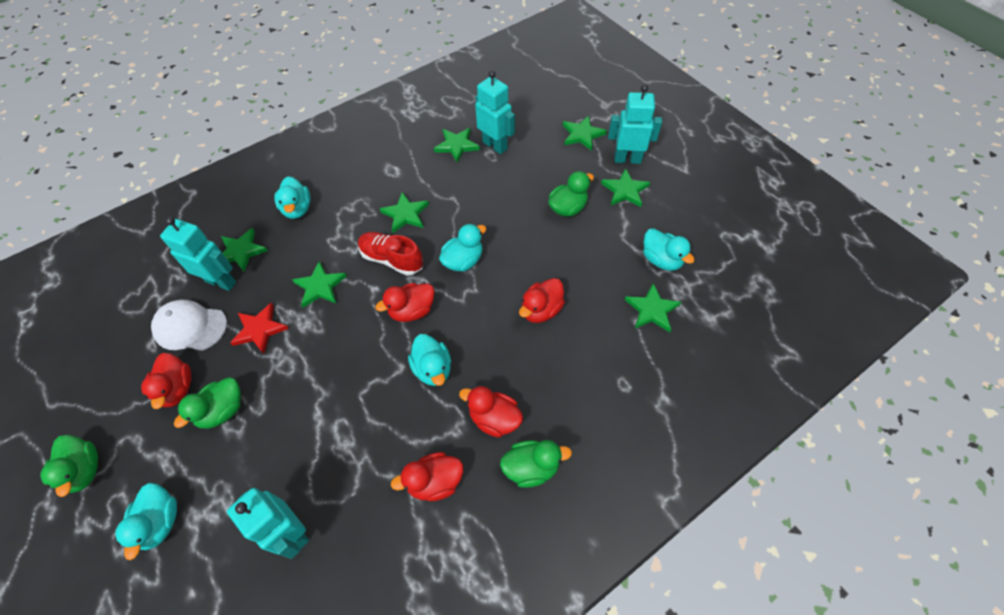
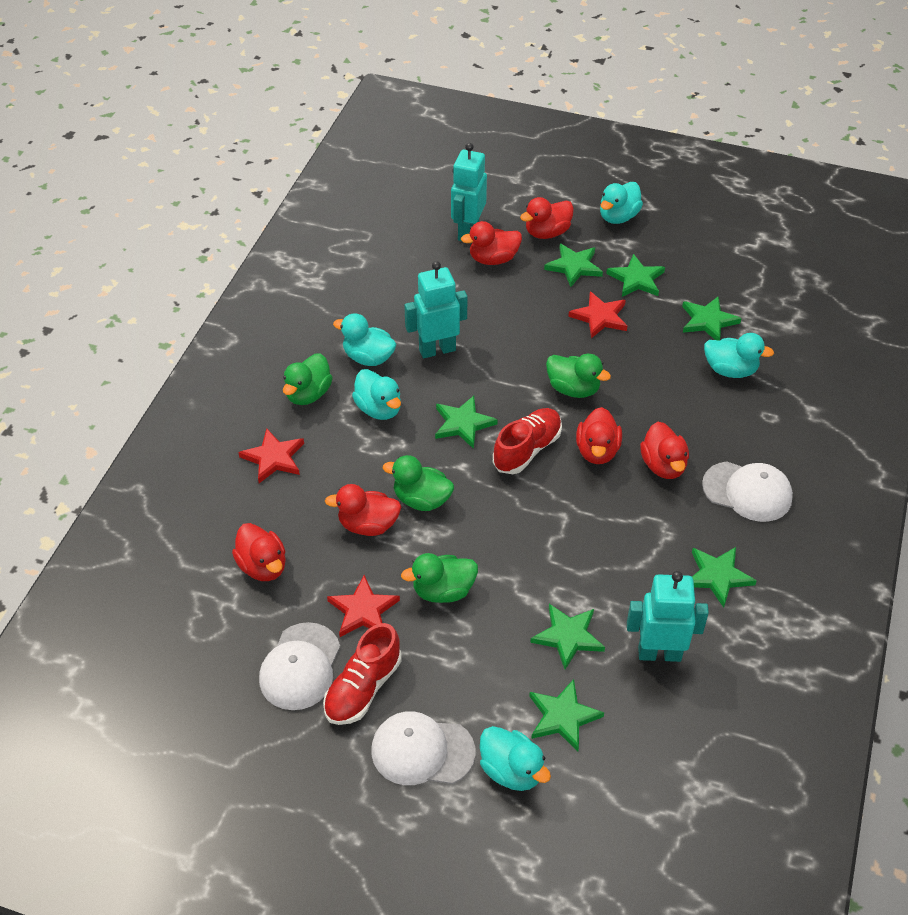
red duck: [141,353,191,409] [375,283,435,322] [391,452,463,501] [459,386,523,438] [519,278,565,323] = 5 -> [232,523,286,581] [325,484,401,536] [461,221,522,265] [520,197,574,239] [576,407,622,464] [640,422,689,479] = 6
red shoe: [358,232,423,276] = 1 -> [323,623,402,725] [493,408,562,474] = 2
red star: [230,302,289,354] = 1 -> [238,429,304,483] [327,575,400,637] [568,291,627,338] = 3
turquoise robot: [160,217,236,291] [227,488,309,559] [475,71,515,154] [608,84,662,164] = 4 -> [404,261,467,358] [451,143,487,241] [627,571,709,662] = 3
white cap: [151,300,227,351] = 1 -> [259,622,340,710] [371,711,476,785] [702,462,793,522] = 3

